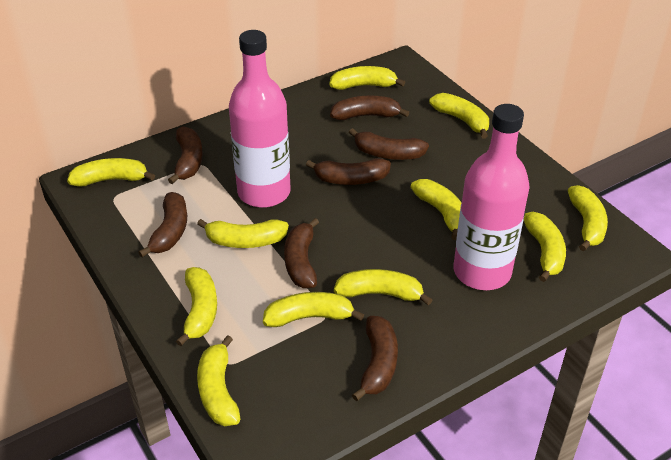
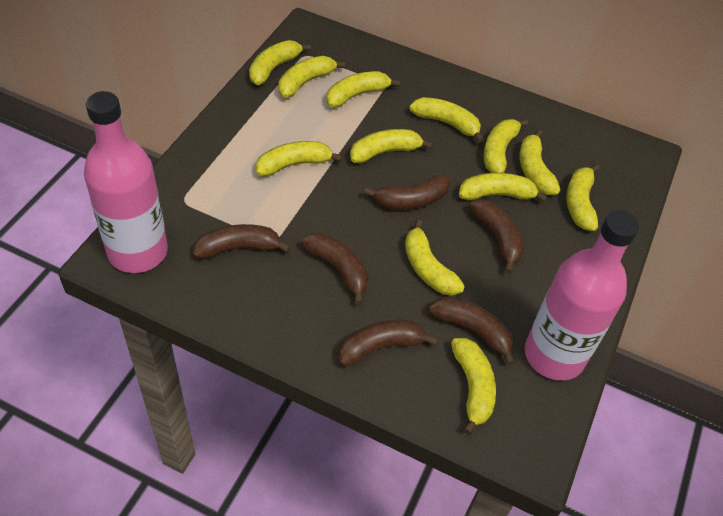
brown banana: [138,192,187,258] [168,126,203,184] [284,218,319,288] [306,158,391,185] [330,96,409,120] [349,128,429,160] [352,316,398,401] = 7 -> [193,224,290,259] [301,233,368,305] [338,320,438,367] [364,174,450,210] [428,297,515,365] [469,199,524,274] = 6
yellow banana: [67,158,155,187] [176,267,217,346] [197,219,289,248] [197,335,240,426] [263,292,364,327] [329,66,405,90] [334,269,432,305] [411,179,461,240] [429,93,489,139] [524,212,566,282] [568,185,608,251] = 11 -> [249,40,311,85] [256,141,342,176] [278,56,345,98] [326,71,400,108] [350,129,432,163] [405,220,465,296] [409,97,484,143] [451,338,496,435] [459,173,547,202] [483,119,528,173] [519,130,560,195] [566,164,600,231] = 12

